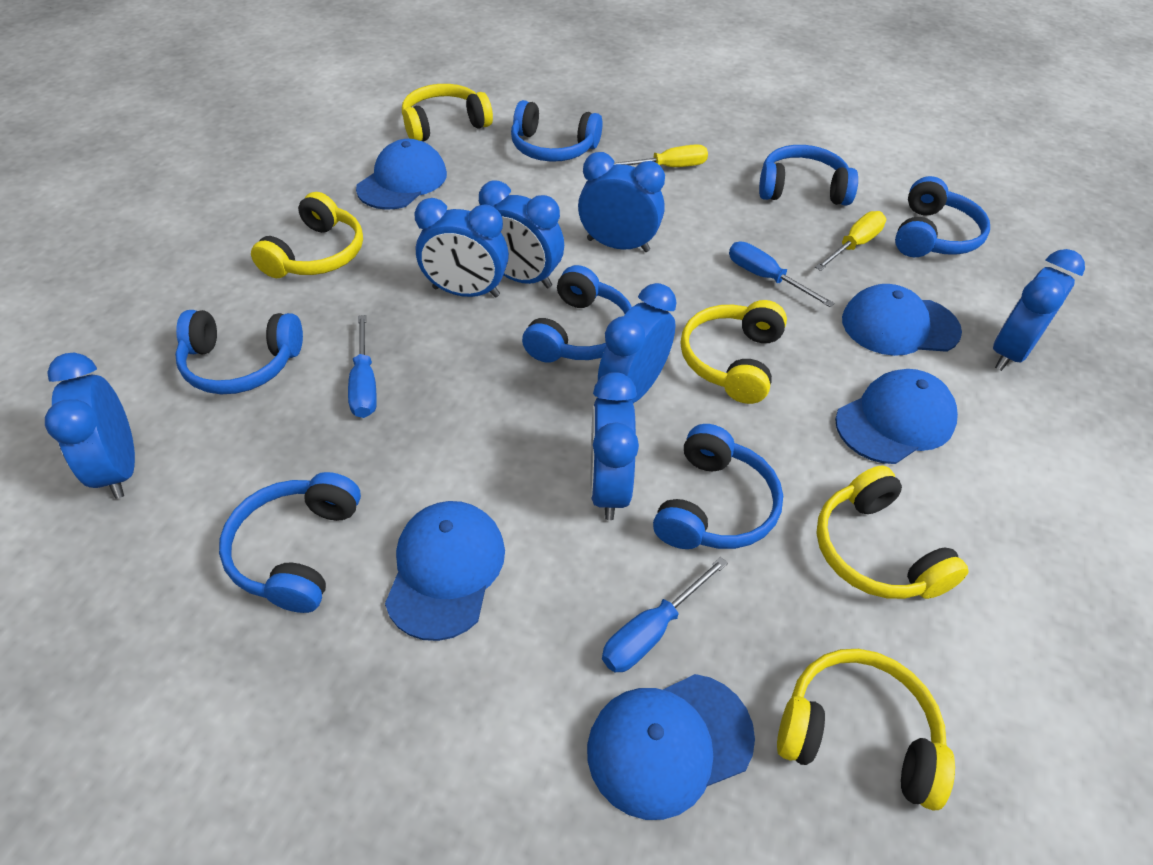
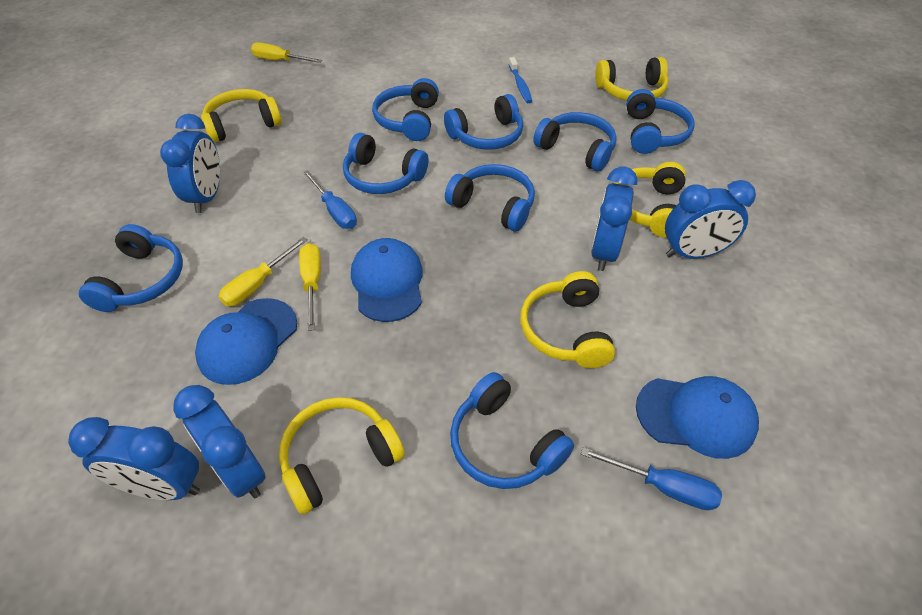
blue cap: [356,139,447,210] [385,501,505,641] [587,674,755,820] [835,369,958,464] [842,284,962,356] = 5 -> [195,298,297,385] [351,238,423,322] [636,376,759,459] = 3
blue clock: [45,353,135,499] [414,198,509,297] [479,181,564,288] [578,152,665,252] [590,372,639,520] [598,283,677,403] [993,249,1085,371] = 7 -> [68,417,200,500] [160,114,220,213] [173,385,266,498] [591,167,638,271] [665,180,756,259] = 5
blue headphones: [175,310,303,394] [219,472,361,613] [511,100,603,162] [522,265,632,363] [653,424,783,549] [759,145,858,206] [895,176,990,257] = 7 -> [79,224,183,312] [343,133,429,194] [372,78,439,141] [444,94,523,150] [445,164,535,231] [450,372,574,489] [533,112,616,172] [626,89,694,154] = 8
blue screwdriver: [348,315,377,418] [602,557,728,672] [729,242,834,307] = 3 -> [303,170,357,229] [581,447,722,510] = 2
blue toothbrush: none = 0 -> [509,57,532,103] = 1
yellow screwdriver: [614,144,708,167] [815,211,886,271] = 2 -> [219,237,308,306] [251,42,322,63] [299,243,321,331] = 3

